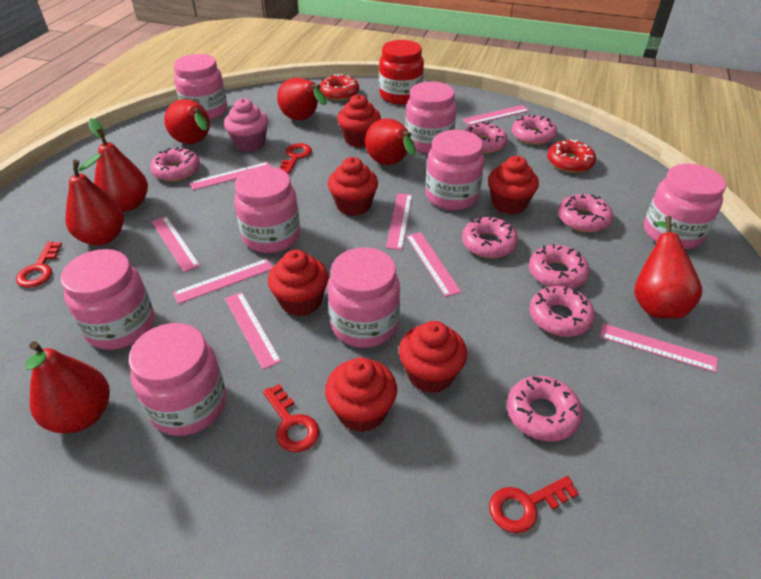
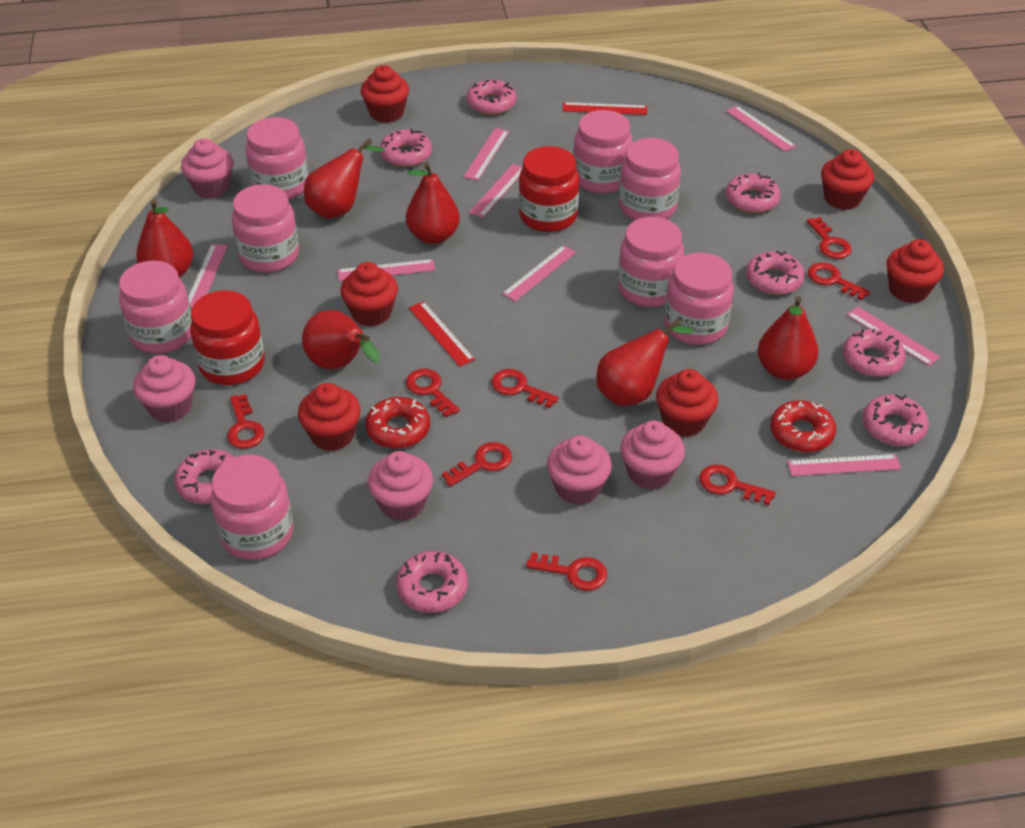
pink cupcake: [224,98,268,152] = 1 -> [133,355,195,423] [181,138,233,199] [368,451,433,521] [547,435,612,505] [620,421,685,490] = 5
red jar: [379,40,424,105] = 1 -> [190,290,265,385] [519,146,579,232] = 2
red key: [16,242,62,288] [263,384,319,452] [279,143,312,174] [489,476,579,533] = 4 -> [227,394,265,449] [406,369,460,417] [442,442,512,487] [491,369,559,408] [526,552,607,591] [699,465,776,505] [807,217,852,259] [808,263,870,301] = 8
red pear: [25,341,110,433] [65,154,124,245] [88,118,148,212] [164,99,210,144] [277,78,327,120] [365,118,416,165] [634,216,702,319] = 7 -> [136,199,193,278] [302,310,380,370] [304,139,385,219] [406,162,460,244] [596,319,693,406] [758,296,818,380] = 6
red ruler: none = 0 -> [409,301,475,367] [563,102,647,115] = 2

